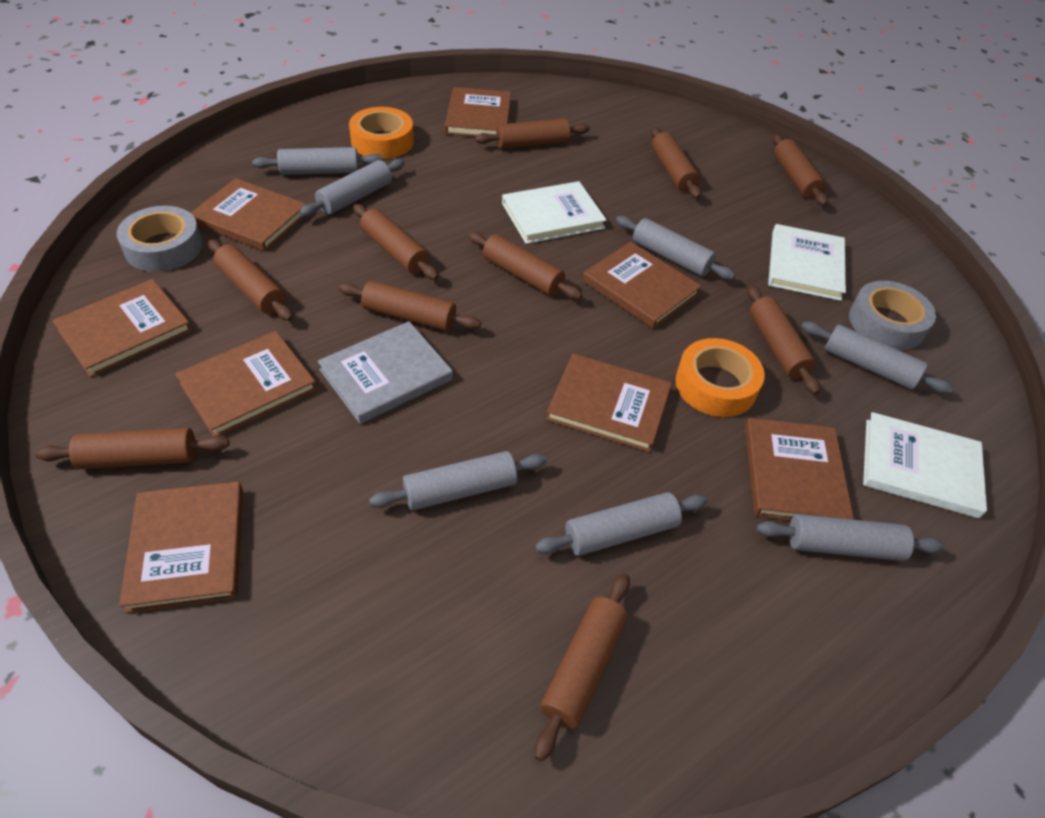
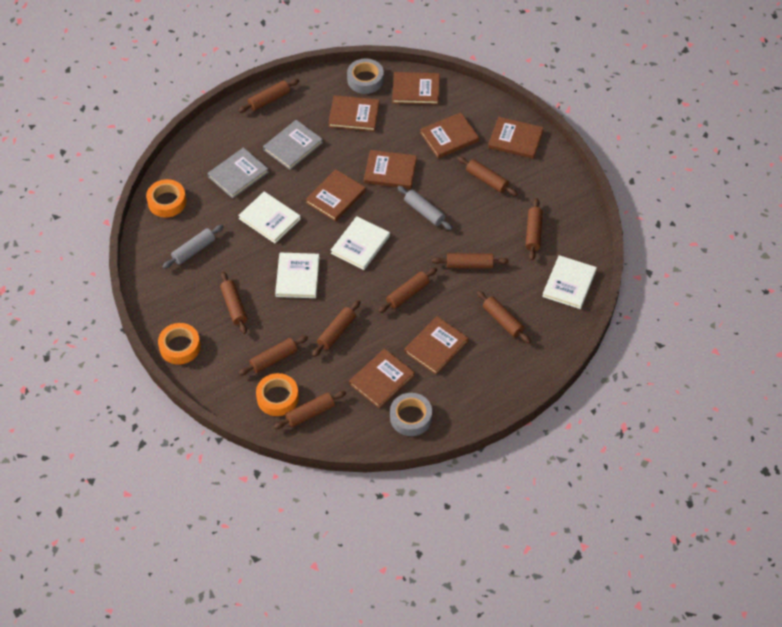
grey book: [318,321,453,424] = 1 -> [207,147,269,198] [263,120,323,170] = 2
grey rolling pin: [252,147,383,175] [299,159,405,217] [369,451,547,510] [535,492,708,556] [616,216,735,280] [756,514,945,561] [801,322,953,394] = 7 -> [162,225,224,269] [397,186,453,230] = 2
orange tape: [349,107,414,159] [675,338,765,417] = 2 -> [146,179,186,218] [158,323,201,365] [256,373,299,416] = 3
white book: [502,181,607,244] [768,224,846,301] [863,412,987,518] = 3 -> [238,192,301,243] [275,253,320,298] [331,216,390,270] [542,255,597,309] = 4

